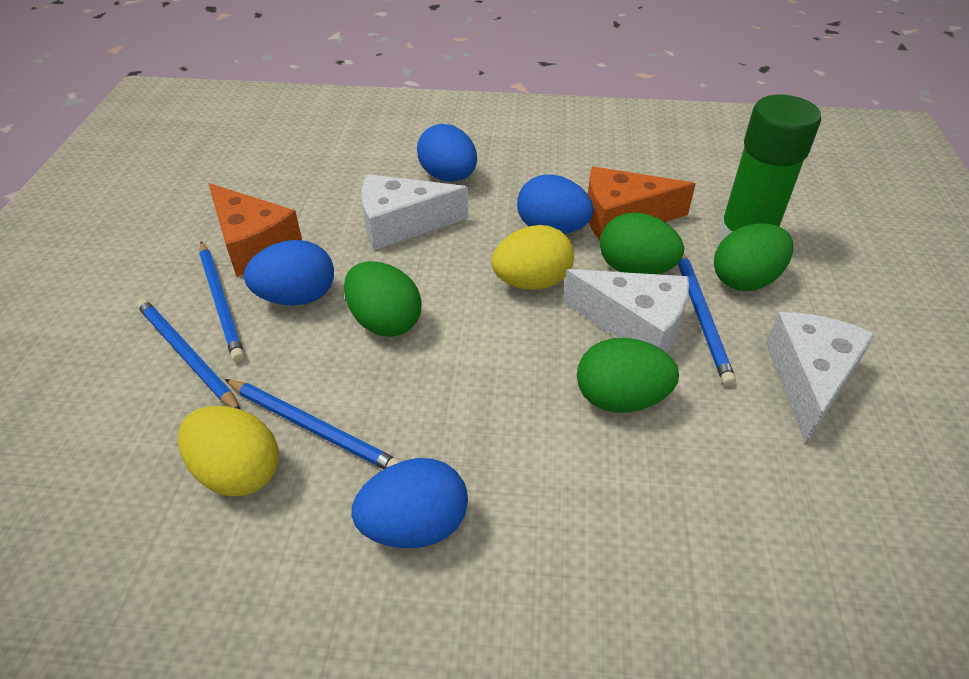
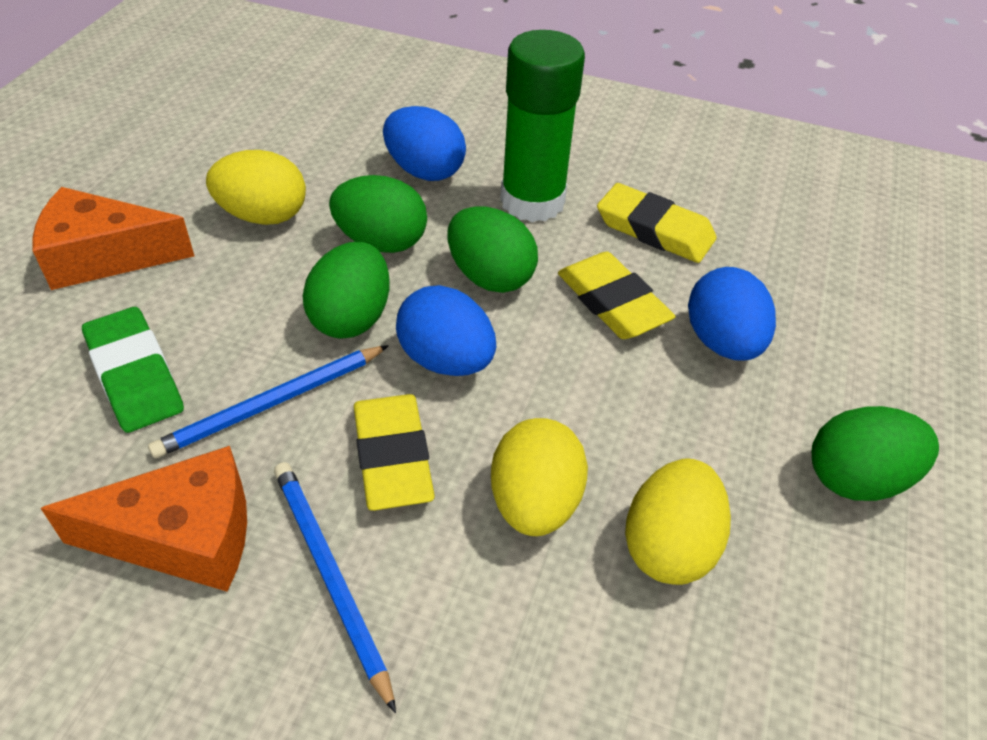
blue egg: [244,240,334,306] [352,458,468,548] [417,124,477,181] [517,174,594,234] = 4 -> [383,106,466,181] [396,285,496,376] [688,267,776,360] = 3
blue pencil: [136,298,240,409] [199,241,245,362] [225,379,401,469] [678,254,736,386] = 4 -> [148,345,389,458] [274,462,396,713] = 2
green eraser: none = 0 -> [82,307,184,433] = 1
white cheese: [361,174,468,250] [563,269,689,353] [766,312,875,444] = 3 -> none = 0
yellow egg: [178,406,279,496] [492,225,574,289] = 2 -> [206,150,306,225] [491,418,588,536] [625,458,731,585] = 3
yellow eraser: none = 0 -> [354,394,435,511] [558,251,676,339] [597,183,717,263] = 3

